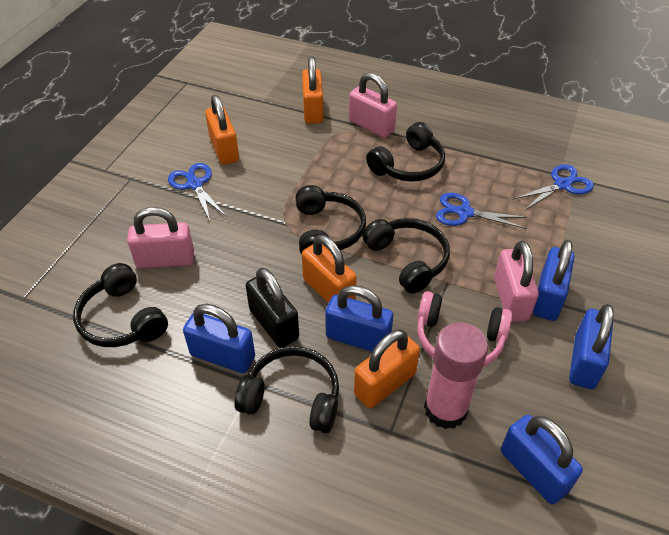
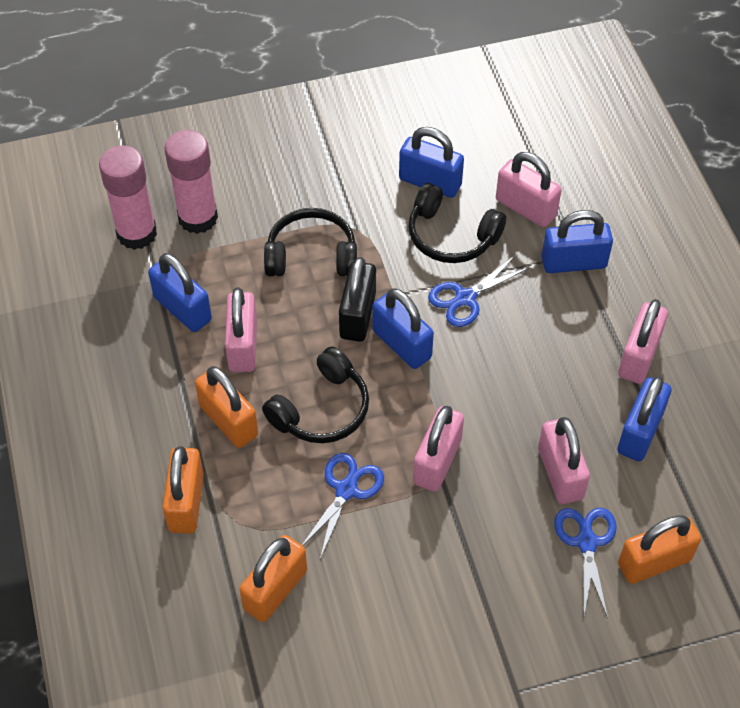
black headphones: [73,263,168,347] [234,346,339,433] [296,185,366,255] [362,218,450,294] [366,122,445,182] = 5 -> [262,347,369,443] [264,208,357,276] [409,183,506,263] = 3
pink glue stick: [424,322,488,429] = 1 -> [99,145,157,250] [164,130,218,234] = 2
pink headphones: [417,291,513,367] = 1 -> none = 0
pink padlock: [127,207,194,268] [349,72,397,138] [494,241,539,322] = 3 -> [225,288,257,372] [413,406,464,492] [496,152,562,227] [538,417,590,504] [618,299,668,384] = 5

